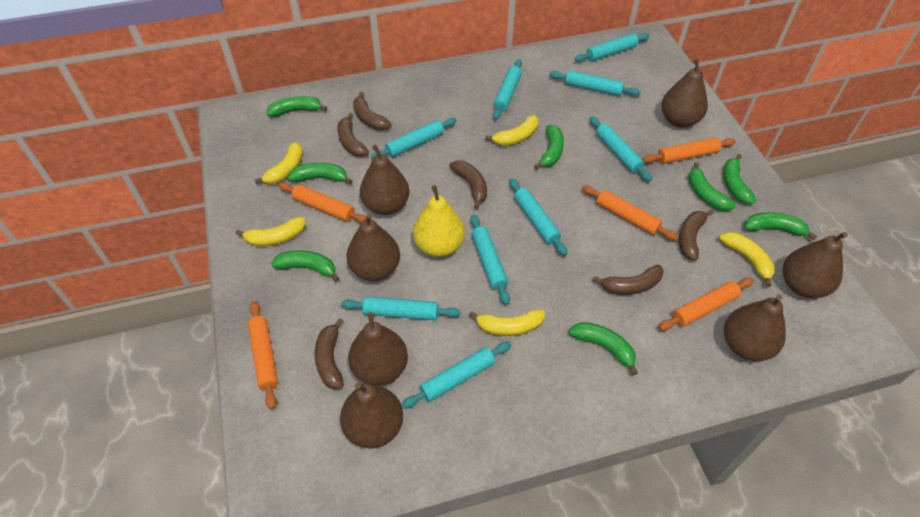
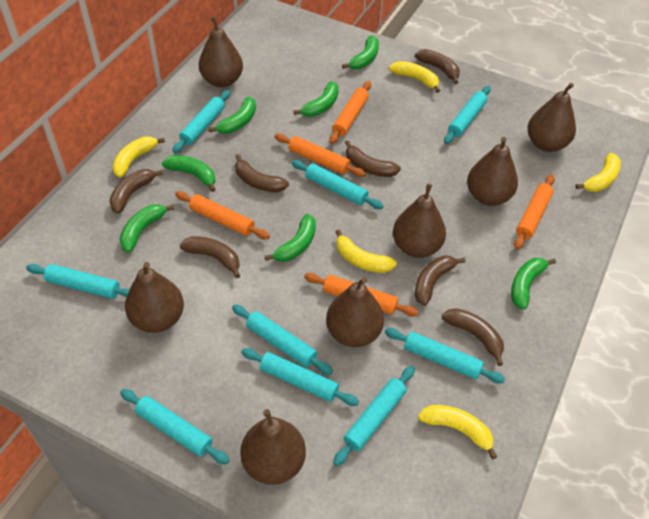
brown banana: [315,318,344,389] [338,113,369,157] [353,92,392,130] [449,160,487,209] [593,265,664,295] [679,210,714,261] = 6 -> [109,169,163,214] [180,236,240,278] [235,154,289,192] [345,140,401,177] [414,256,466,306] [415,49,460,84] [442,308,504,366] = 7
green banana: [266,96,327,117] [271,250,340,282] [287,163,352,184] [534,125,564,169] [569,322,638,375] [688,162,736,211] [723,154,756,204] [744,212,817,240] = 8 -> [120,204,174,253] [162,155,216,192] [208,97,256,134] [265,214,316,262] [294,81,339,117] [342,36,379,69] [511,258,556,310] = 7
yellow pear: [413,185,465,257] = 1 -> none = 0

